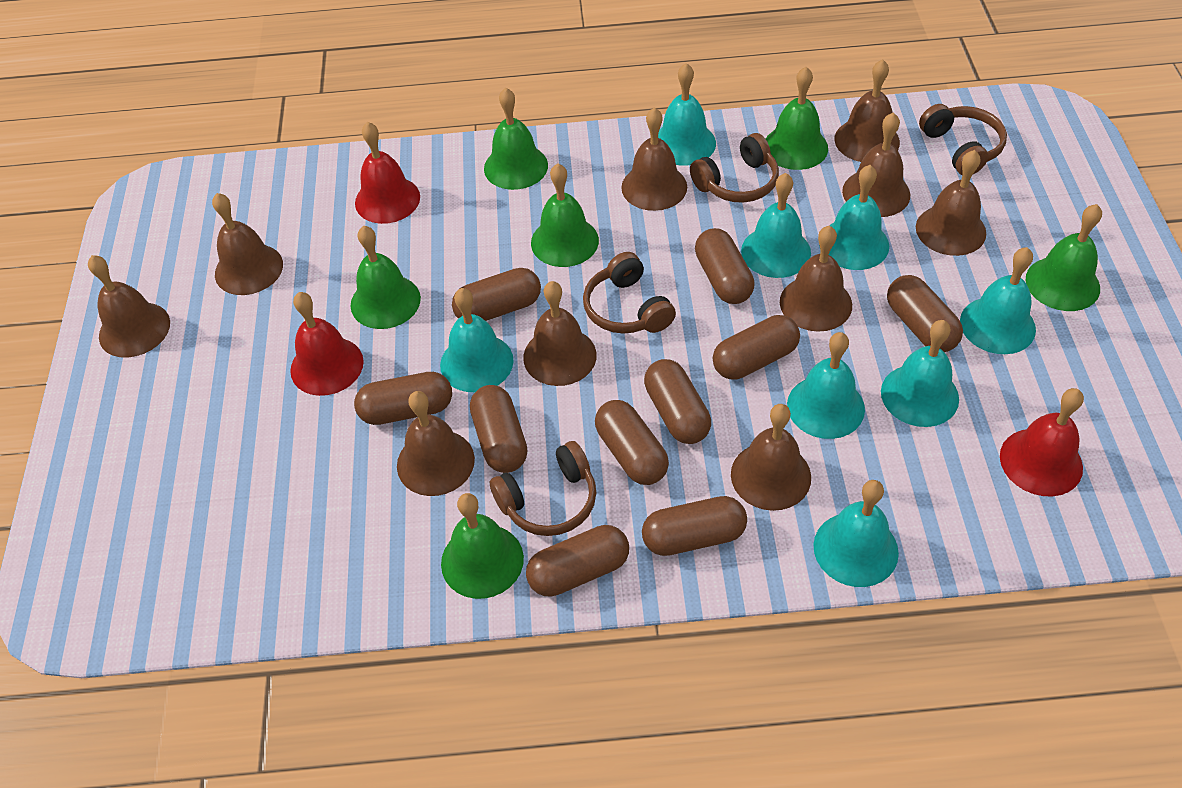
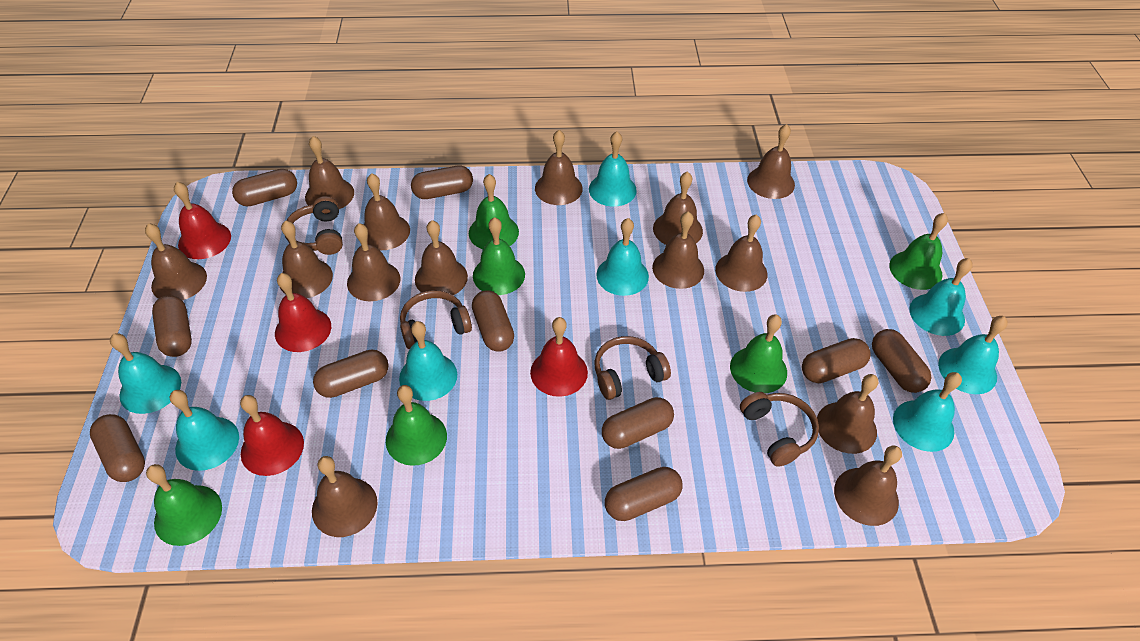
brown bell: [88,255,170,358] [212,193,283,295] [397,391,475,496] [523,281,597,386] [621,107,687,211] [731,404,811,511] [780,226,852,332] [834,59,900,162] [842,112,910,217] [916,150,986,256] = 10 -> [145,223,207,300] [280,220,333,298] [305,136,354,209] [312,456,377,537] [347,223,400,301] [363,173,410,250] [415,220,468,295] [535,130,583,205] [652,211,704,289] [653,171,703,245] [715,214,768,292] [747,124,795,199] [817,374,878,454] [834,445,902,526] = 14
red bell: [290,292,364,396] [355,122,420,224] [1000,388,1084,496] = 3 -> [174,182,231,259] [240,395,304,476] [275,273,331,352] [530,317,588,397] = 4

